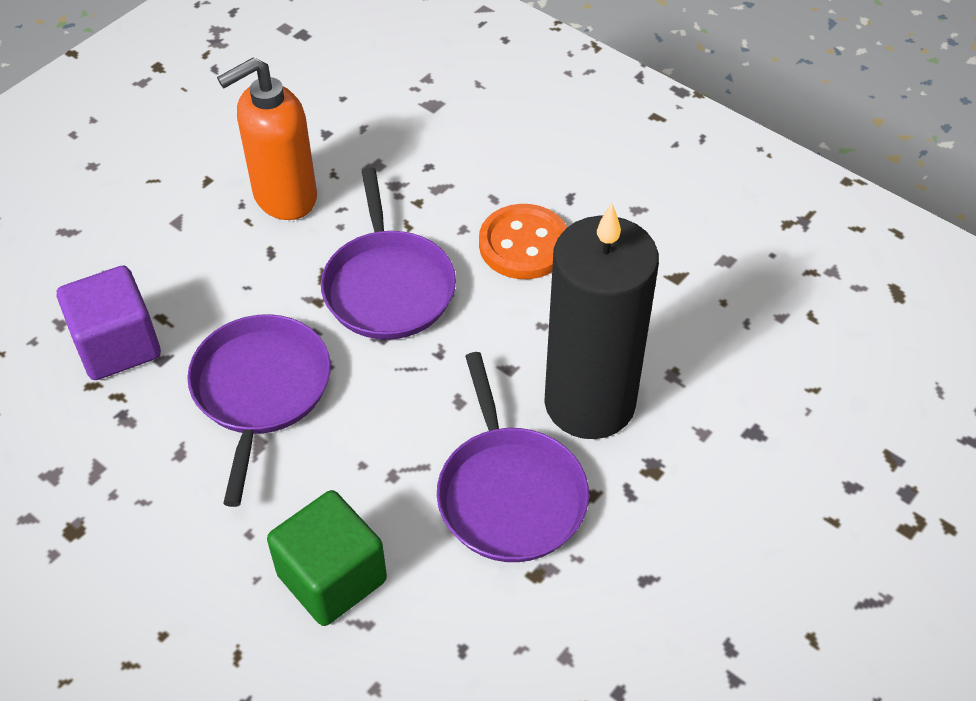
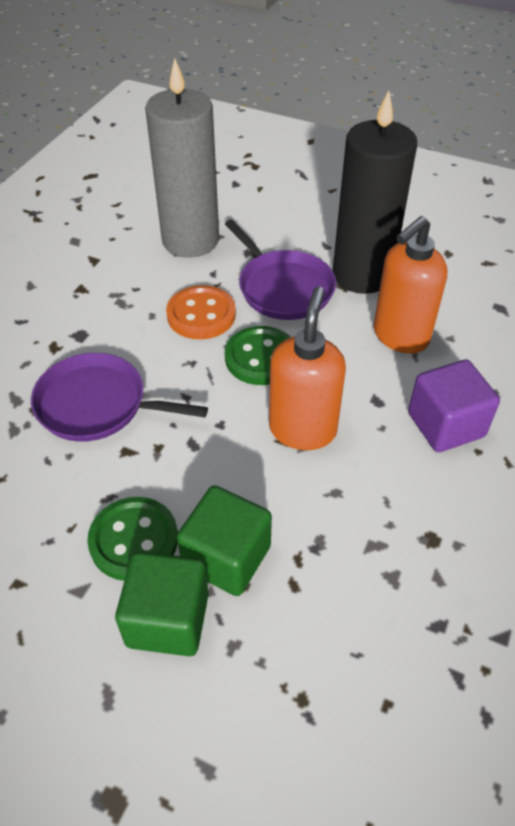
green button: none = 0 -> [87,497,178,581] [225,326,291,385] = 2
green cube: [267,490,387,626] = 1 -> [115,551,209,656] [177,485,272,596] = 2
grey candle: none = 0 -> [145,58,219,258] = 1
orange soap dispenser: [217,57,317,220] = 1 -> [269,286,346,450] [374,216,447,354] = 2
purple pan: [187,314,331,507] [321,167,456,340] [437,352,589,562] = 3 -> [31,353,208,442] [225,220,336,320] = 2

